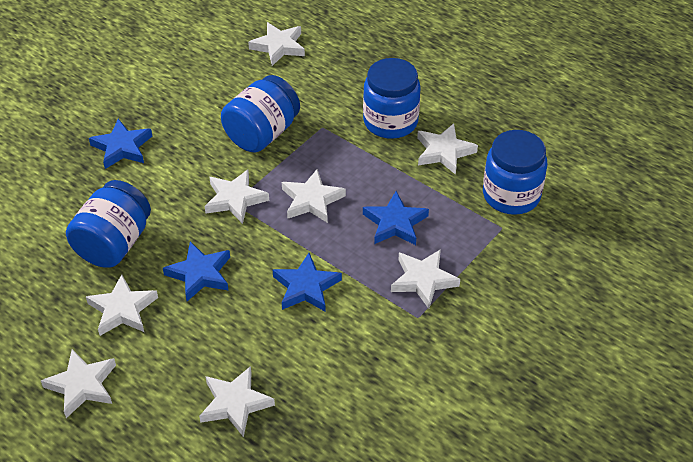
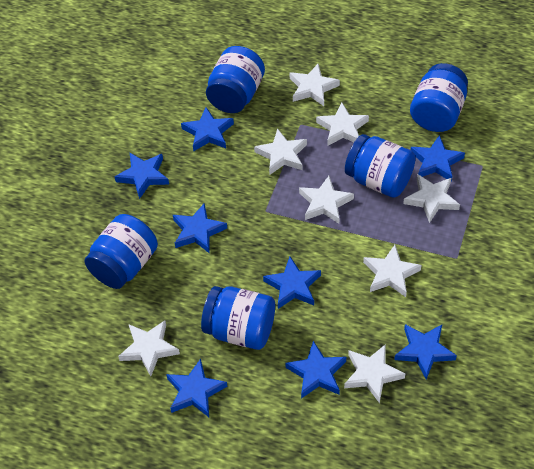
blue jar: [66,180,151,267] [221,75,300,153] [363,58,421,139] [483,130,547,215] = 4 -> [84,214,158,289] [201,286,275,350] [206,46,265,113] [345,134,416,198] [410,63,468,132] = 5
blue star: [89,119,152,169] [163,242,230,301] [273,253,342,312] [363,191,429,245] = 4 -> [115,152,169,199] [166,359,227,417] [173,203,227,253] [181,107,234,152] [263,257,321,309] [285,341,346,399] [394,324,457,380] [410,135,465,182] = 8

